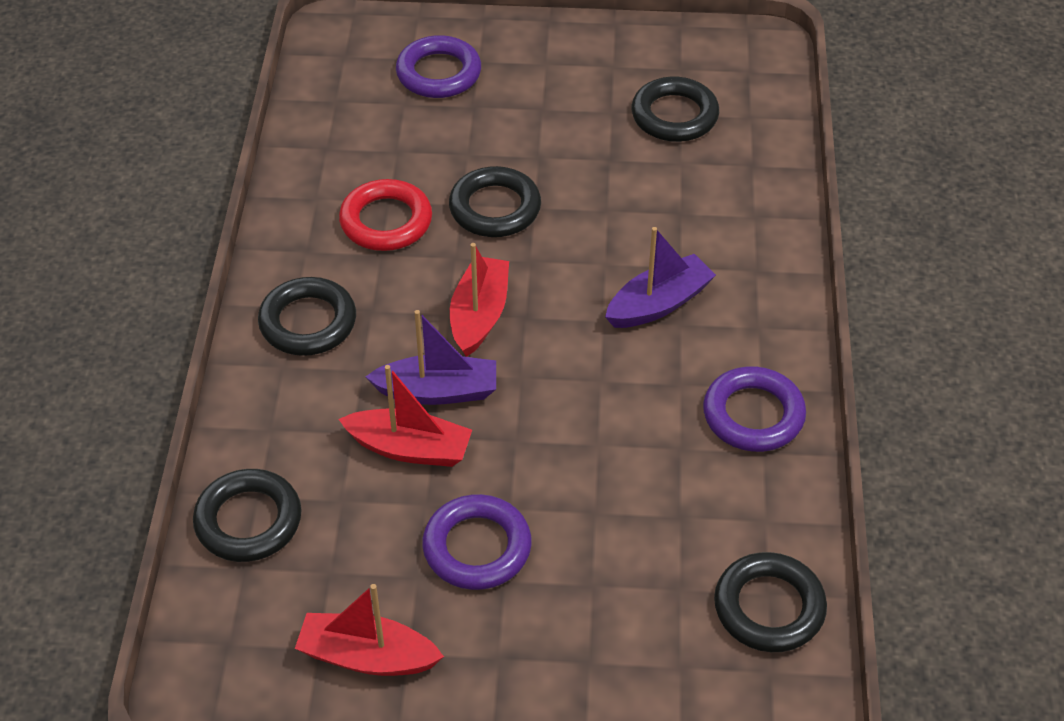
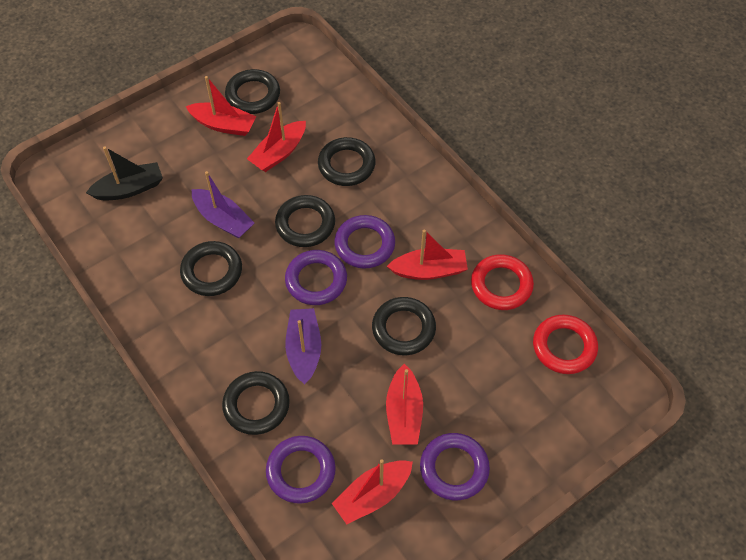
black boat: none = 0 -> [86,147,163,201] = 1
black ring: [193,469,301,562] [258,277,356,356] [449,166,541,237] [632,77,719,142] [714,552,827,652] = 5 -> [180,241,242,296] [222,371,290,435] [225,69,280,114] [275,195,335,247] [318,137,376,186] [372,297,436,355] = 6
purple ring: [396,35,481,98] [422,494,532,590] [703,366,806,452] = 3 -> [266,436,336,504] [285,250,347,305] [334,215,395,269] [420,433,490,500] = 4
red boat: [295,584,444,676] [338,365,472,467] [450,243,509,357] = 3 -> [185,76,256,136] [247,102,306,172] [332,459,413,524] [386,364,423,445] [387,230,468,280] = 5
red ring: [339,179,432,251] = 1 -> [471,254,534,310] [533,314,598,374] = 2

